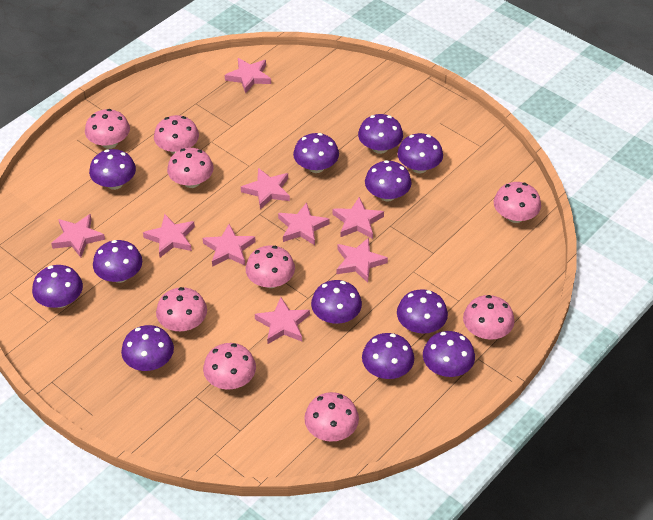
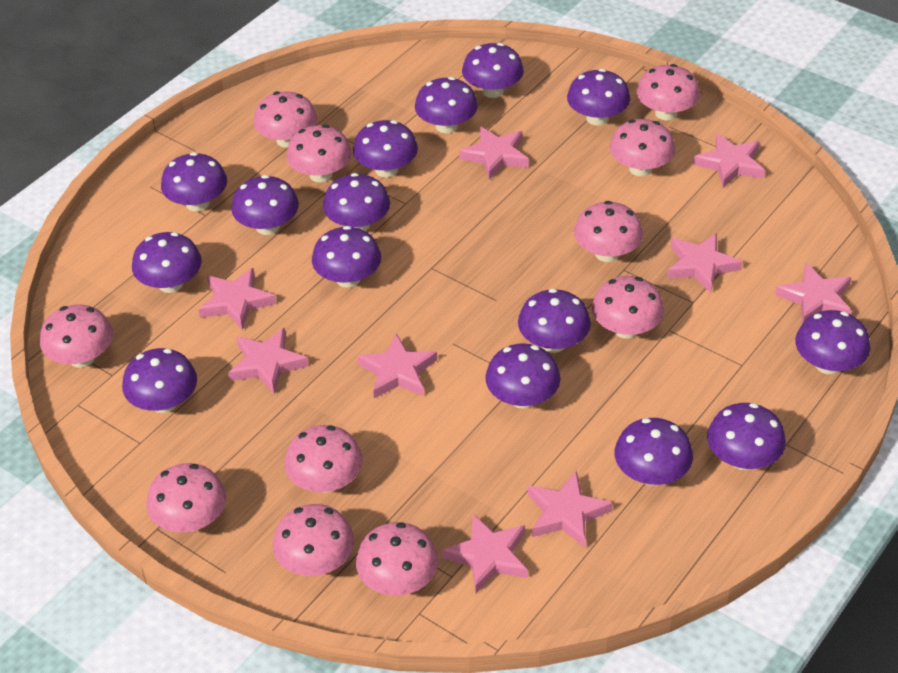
pink mushroom: [85,109,130,149] [154,115,199,154] [156,287,207,331] [167,148,214,188] [203,343,256,389] [246,245,295,288] [304,392,359,442] [463,295,515,339] [494,182,541,223] = 9 -> [40,304,113,368] [146,463,226,533] [253,91,317,148] [273,504,354,576] [285,425,363,493] [287,125,352,182] [356,522,438,595] [574,201,643,262] [592,276,664,339] [610,119,675,176] [637,64,700,120] = 11
purple mushroom: [32,265,83,308] [89,149,136,190] [93,240,142,283] [121,325,174,371] [293,133,339,173] [311,280,362,324] [358,114,403,154] [362,333,414,379] [365,160,411,202] [397,133,443,173] [397,289,448,334] [423,331,475,377] = 12 -> [122,348,197,413] [132,232,202,293] [161,152,227,211] [231,175,299,235] [312,226,381,288] [323,173,390,231] [353,120,418,177] [415,77,478,133] [462,43,524,98] [485,343,560,409] [518,289,591,353] [567,69,630,126] [614,418,693,485] [707,403,786,470] [795,310,870,374] = 15

